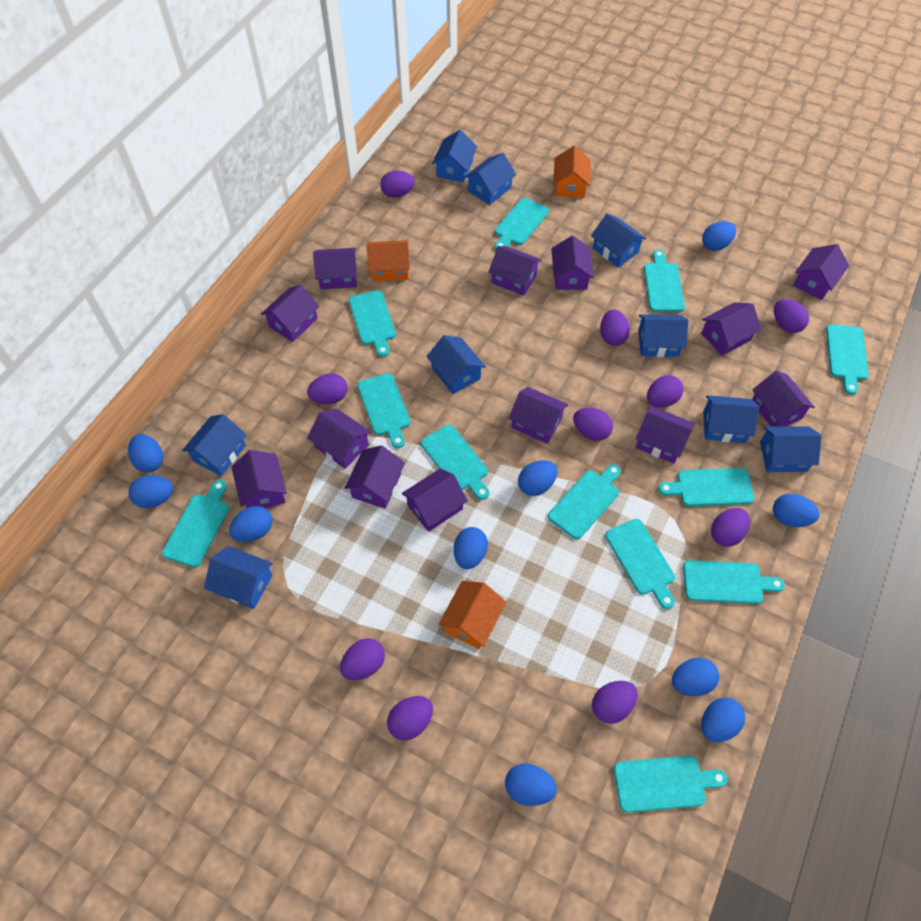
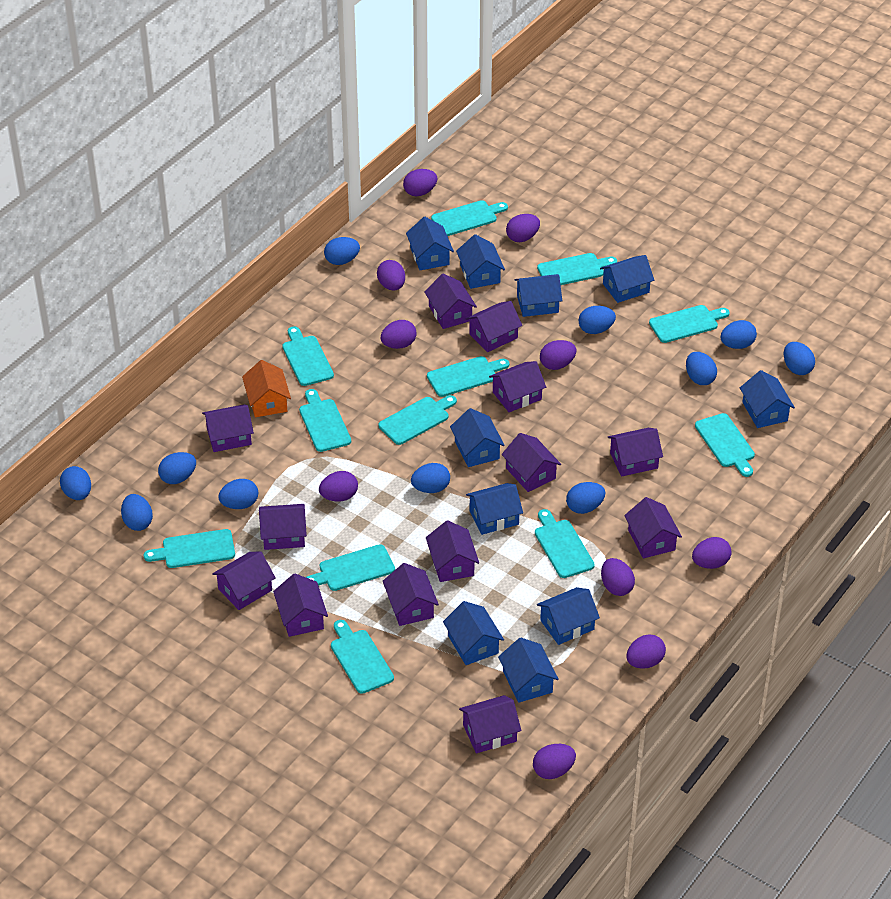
blue egg: [128,434,163,473] [129,475,173,508] [229,506,272,542] [454,527,488,569] [505,764,557,806] [518,460,558,496] [672,658,719,696] [701,697,745,742] [702,221,736,251] [773,494,819,527] = 10 -> [60,466,91,500] [121,494,153,531] [158,452,196,484] [218,479,258,509] [324,237,360,265] [411,463,450,493] [566,482,605,514] [578,306,616,334] [686,352,717,385] [721,320,757,349] [784,342,815,375] = 11
blue house: [182,414,247,476] [204,546,273,609] [426,335,486,394] [432,130,477,182] [464,153,516,205] [591,213,646,268] [638,314,688,357] [704,395,759,443] [760,426,822,472] = 9 -> [406,217,454,270] [443,601,504,665] [450,408,505,467] [456,234,505,289] [466,483,523,535] [498,637,559,703] [515,274,562,317] [537,587,600,645] [600,255,654,303] [740,370,795,428] = 10
orange house: [367,240,410,281] [438,581,506,649] [553,146,591,198] = 3 -> [242,360,291,417] = 1

